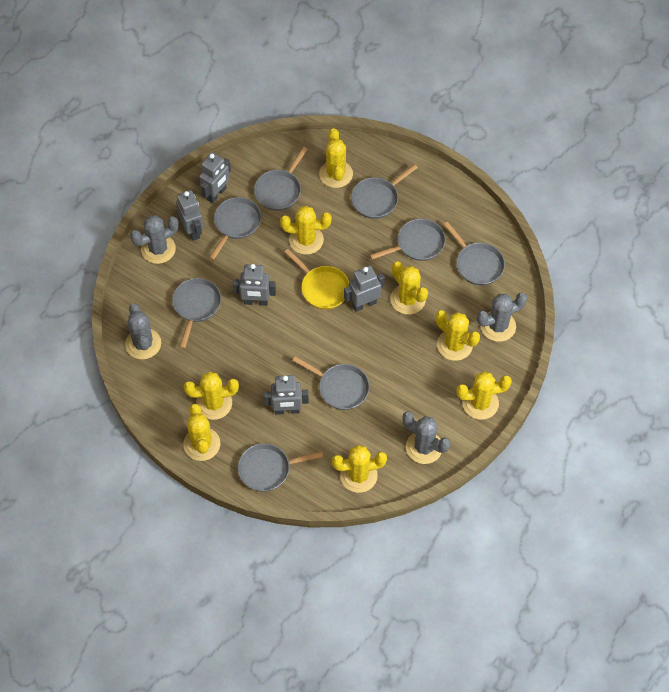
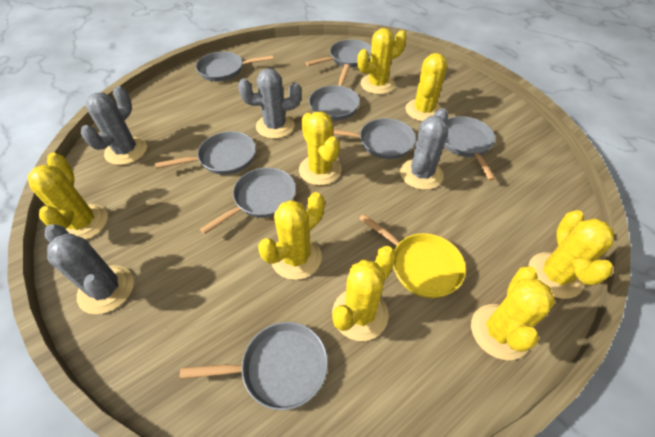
grey robot: [176,190,203,241] [199,152,231,203] [233,264,276,306] [264,375,309,415] [344,266,385,312] = 5 -> none = 0

